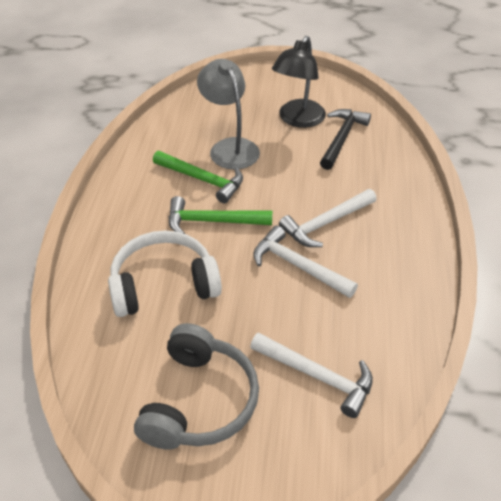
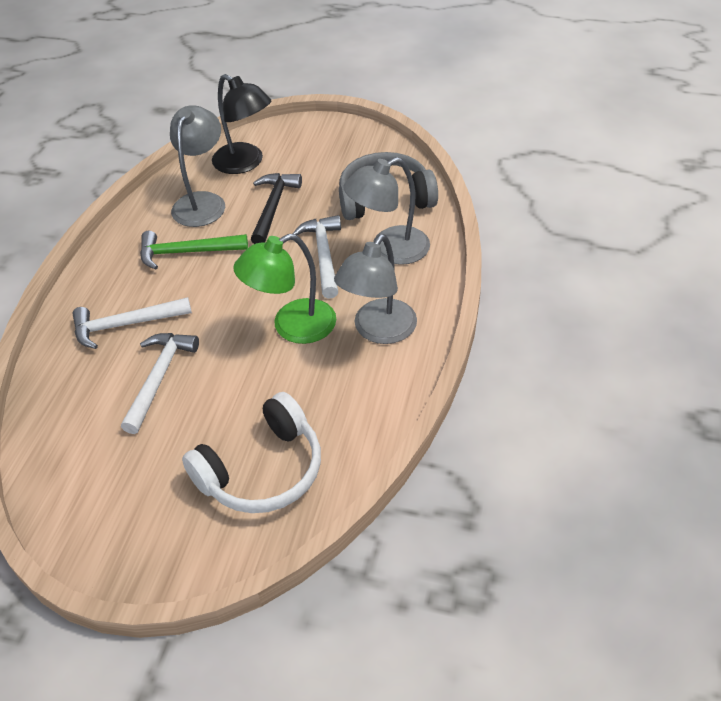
green hammer: [153,151,243,203] [168,196,272,234] = 2 -> [140,231,248,270] = 1
green lamp: none = 0 -> [233,234,336,344] = 1
grey lamp: [197,59,260,170] = 1 -> [170,105,225,227] [334,234,417,344] [343,157,430,265] = 3

